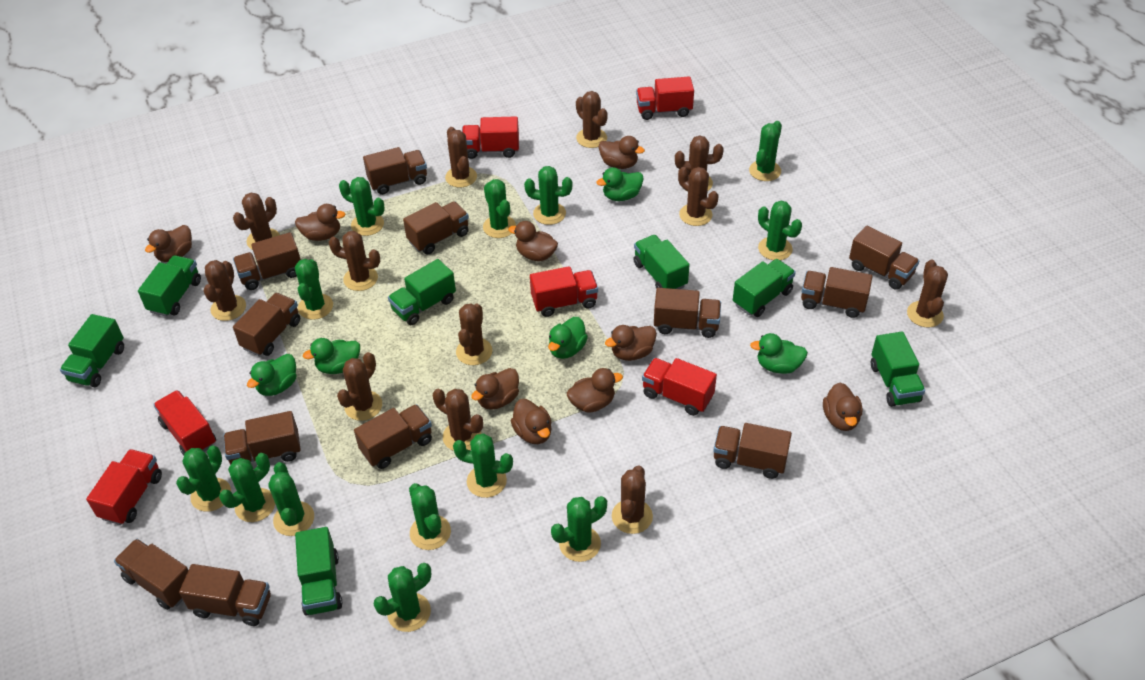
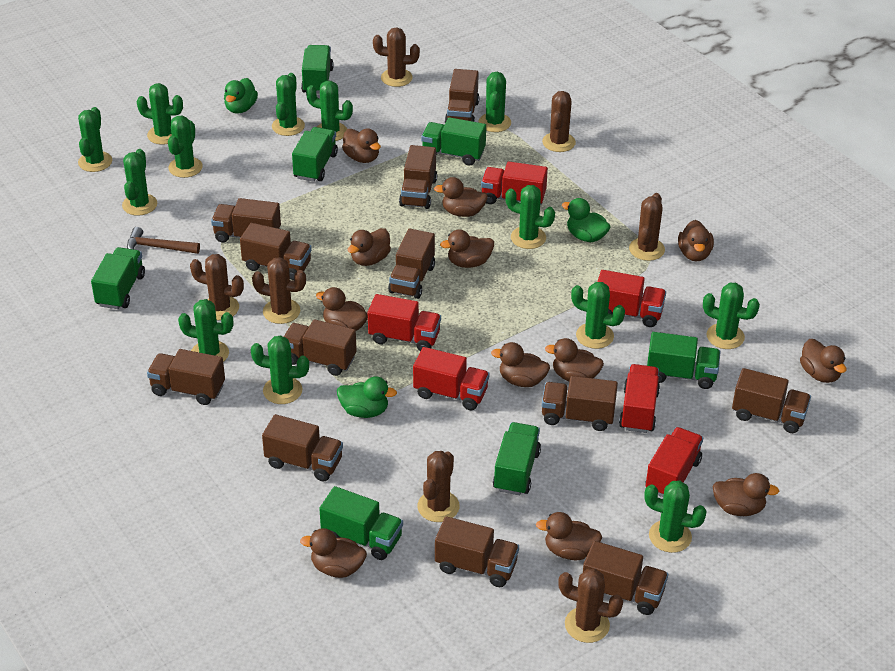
brown cactus: [204,260,246,321] [233,193,280,250] [329,231,380,291] [337,352,382,421] [433,389,483,451] [445,127,477,187] [456,303,493,365] [576,91,608,148] [612,465,653,534] [675,135,724,192] [678,167,719,226] [907,260,948,328] = 12 -> [190,254,244,320] [252,257,306,324] [373,27,420,87] [417,451,460,522] [542,91,576,152] [558,569,623,643] [629,193,665,261] = 7
brown duck: [145,225,192,262] [295,204,346,241] [471,368,519,409] [508,221,558,261] [511,399,552,444] [567,368,623,412] [599,136,645,169] [605,325,657,361] [823,382,862,431] = 9 -> [300,528,367,578] [316,287,368,331] [342,128,381,163] [347,228,391,266] [434,177,488,217] [440,229,494,268] [491,342,550,387] [536,512,602,560] [545,338,604,381] [678,220,714,261] [712,473,779,516] [800,339,847,383] = 12
brown hammer: none = 0 -> [127,227,200,254] = 1
green duck: [247,354,297,396] [303,338,360,374] [548,317,588,359] [596,167,644,201] [750,333,808,374] = 5 -> [224,78,258,114] [337,376,397,418] [562,198,611,242] = 3

